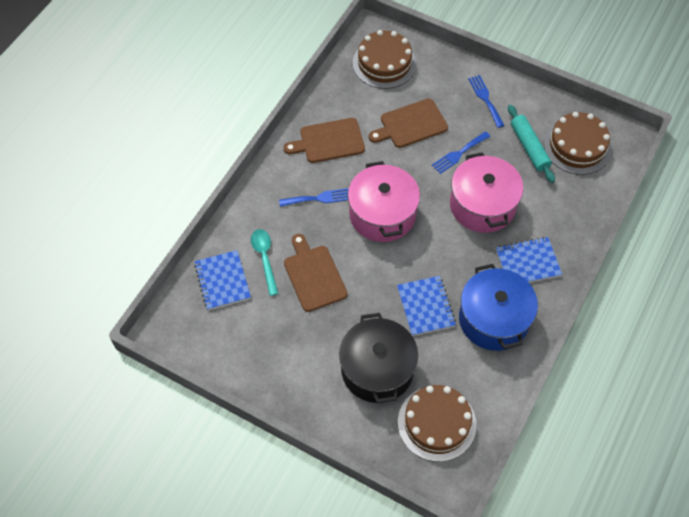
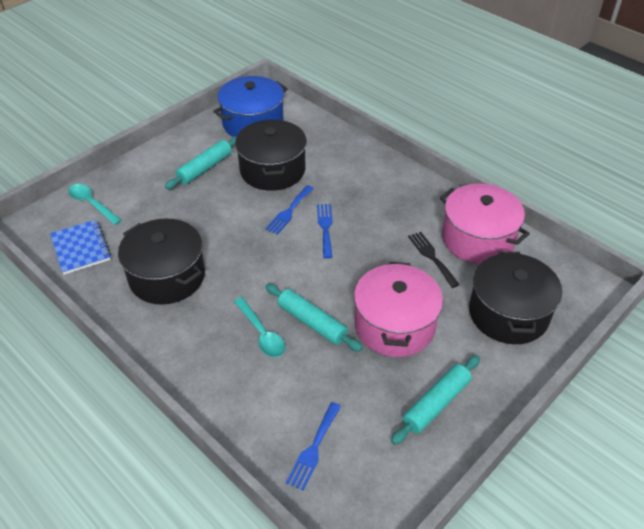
black fork: none = 0 -> [408,232,460,288] = 1
black pot: [339,313,418,403] = 1 -> [118,218,205,305] [235,120,307,191] [469,251,562,344] = 3
blue notebook: [194,250,251,310] [397,276,456,336] [496,237,562,283] = 3 -> [50,220,111,275] = 1
brown cake: [353,30,417,89] [398,385,477,462] [544,112,612,175] = 3 -> none = 0
brown cutting board: [284,118,365,163] [284,234,348,312] [369,98,448,148] = 3 -> none = 0
turquoise rolling pin: [508,105,555,183] = 1 -> [165,136,237,189] [265,284,363,352] [391,355,480,445] = 3
turquoise spoon: [251,229,278,296] = 1 -> [68,184,122,225] [234,297,285,357] = 2

